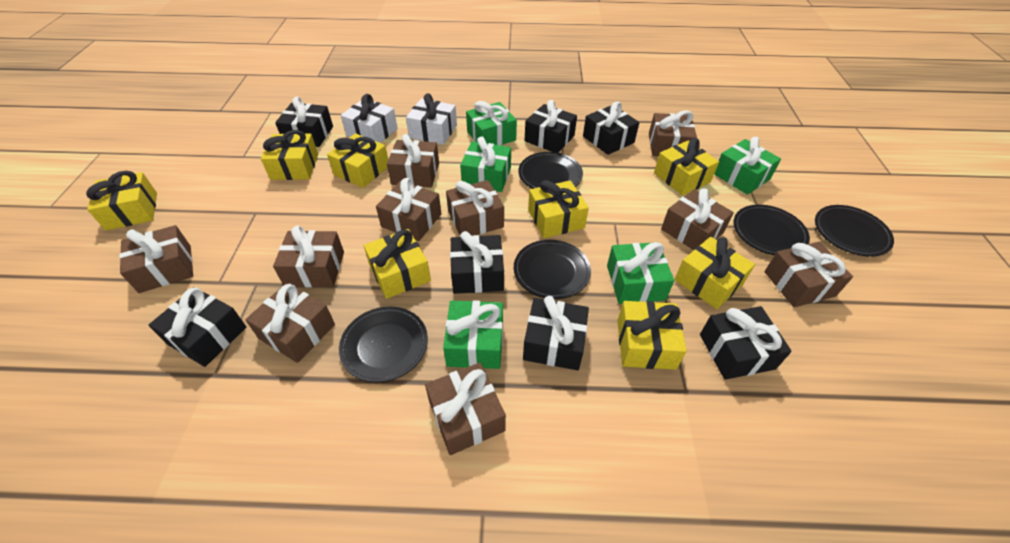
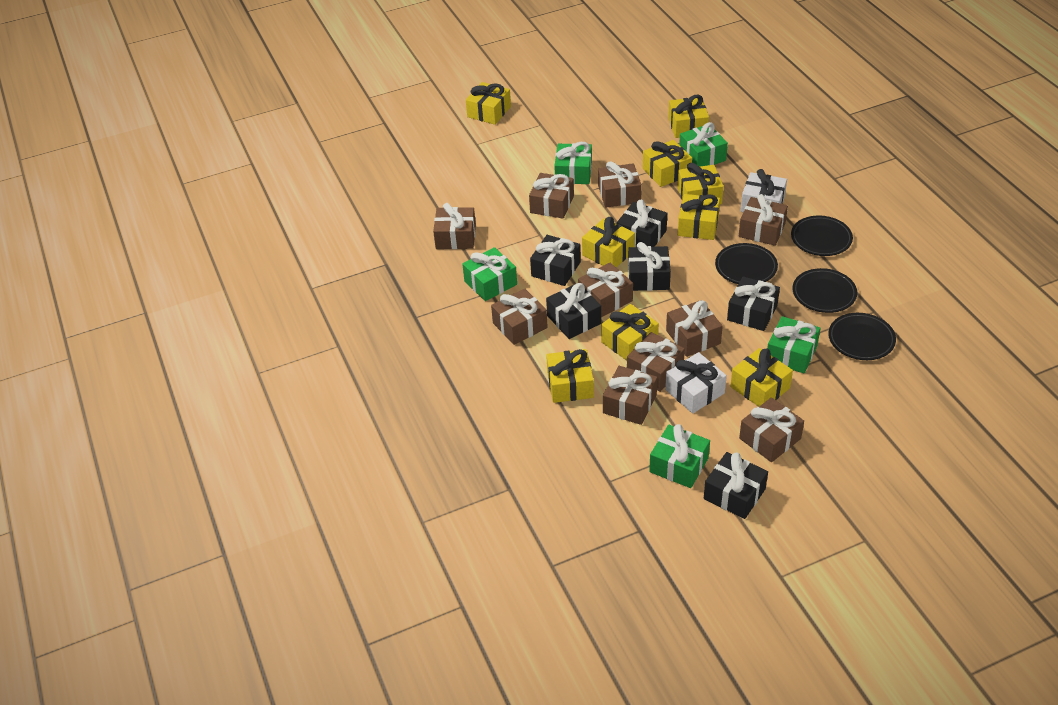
black gift: [149,287,246,367] [275,97,333,147] [450,231,504,294] [523,296,589,370] [525,100,577,153] [583,101,639,155] [700,306,792,380] = 7 -> [530,235,581,286] [546,283,601,339] [617,200,667,247] [628,242,671,291] [704,452,768,519] [727,276,780,331] = 6
black plate: [339,306,428,383] [514,240,591,299] [518,152,583,189] [733,205,810,255] [815,205,894,257] = 5 -> [715,243,778,284] [791,216,853,256] [793,268,857,313] [828,313,896,360] = 4
yellow gift: [86,171,157,231] [261,130,318,180] [327,133,388,188] [364,229,431,299] [528,180,589,238] [617,301,687,370] [654,138,719,196] [675,237,755,309] = 8 -> [466,82,511,125] [546,349,594,403] [582,217,635,268] [601,304,659,360] [643,140,692,187] [668,95,709,138] [677,163,724,204] [678,194,720,240] [730,348,793,407] = 9

